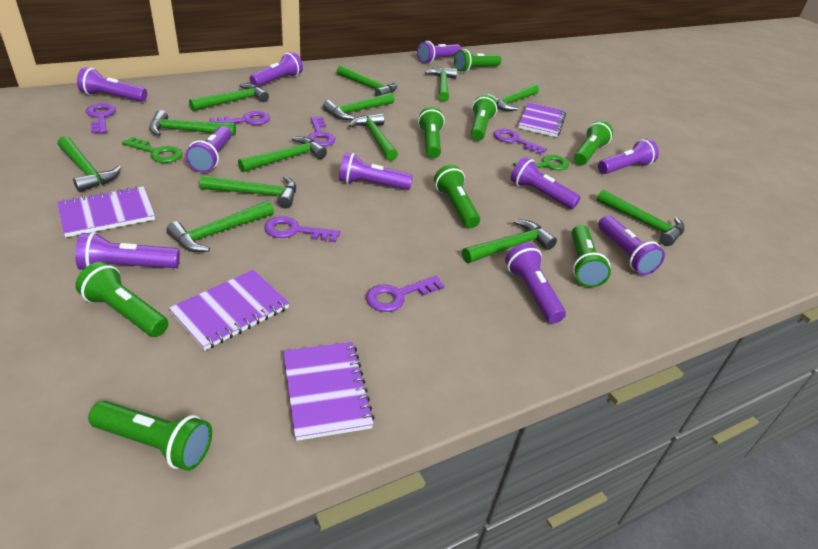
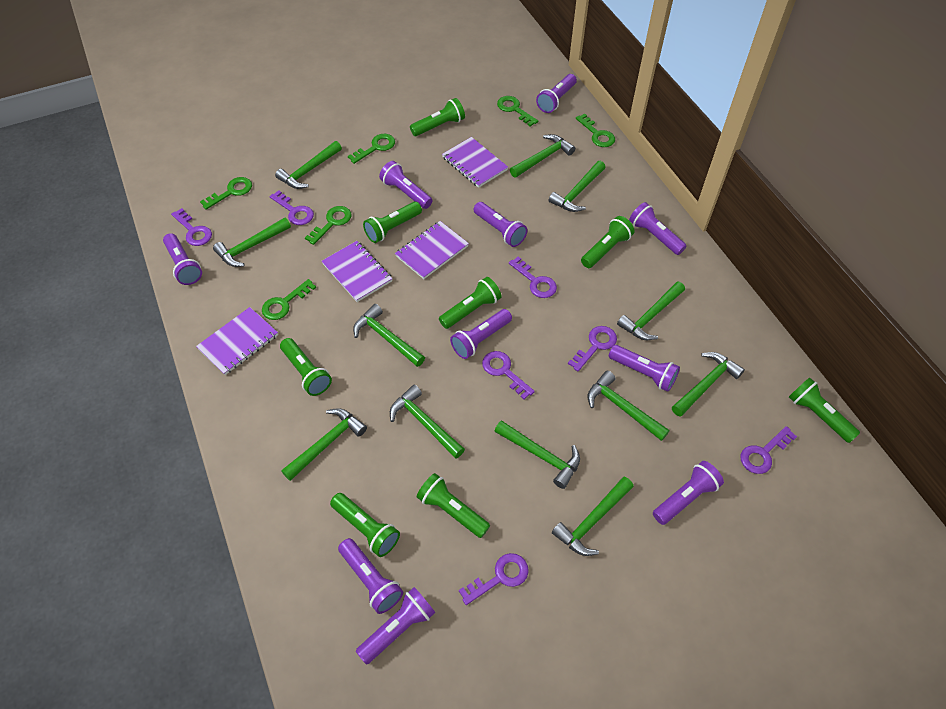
green hammer: [58,136,121,192] [149,110,236,136] [166,201,274,252] [189,83,269,111] [200,175,296,208] [238,136,327,172] [323,93,394,120] [337,65,397,96] [349,113,398,161] [425,67,457,102] [462,219,557,263] [487,84,539,111] [597,189,685,246] = 13 -> [213,217,291,267] [275,141,342,189] [281,408,367,481] [353,304,425,367] [390,385,465,458] [495,420,580,489] [510,134,575,178] [548,161,606,212] [552,477,634,556] [588,371,670,441] [617,282,685,340] [672,352,745,417] = 12
green key: [122,137,182,163] [513,155,569,170] = 2 -> [200,177,252,210] [262,279,316,320] [305,206,351,245] [348,134,395,164] [497,96,538,126] [576,114,615,147] = 6
purple key: [86,103,116,133] [209,111,270,125] [264,216,340,242] [308,117,335,146] [366,275,444,312] [494,129,547,155] = 6 -> [171,208,212,246] [270,190,314,225] [459,553,529,605] [482,351,535,399] [509,256,557,298] [568,326,617,371] [741,426,797,474] = 7

